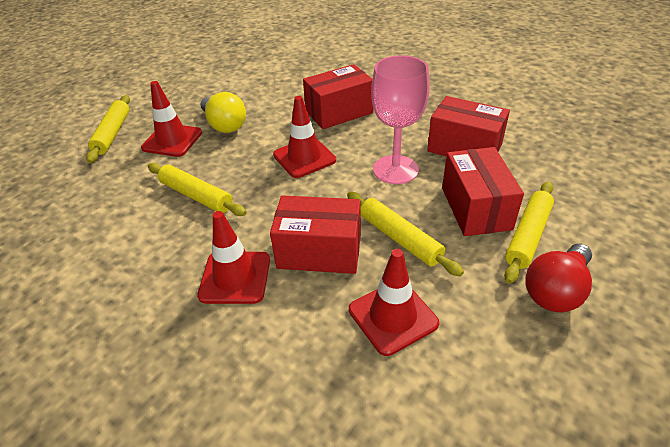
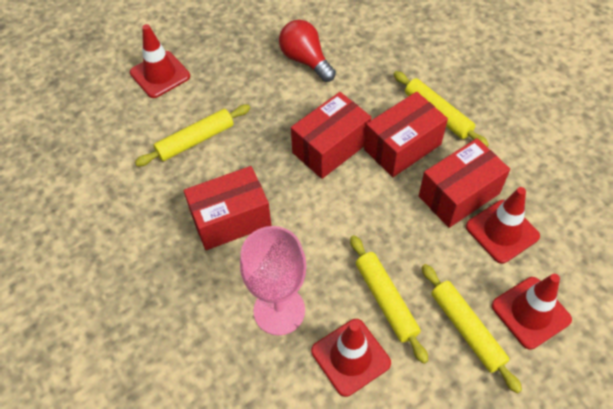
yellow light bulb: [201,92,246,133] = 1 -> none = 0

